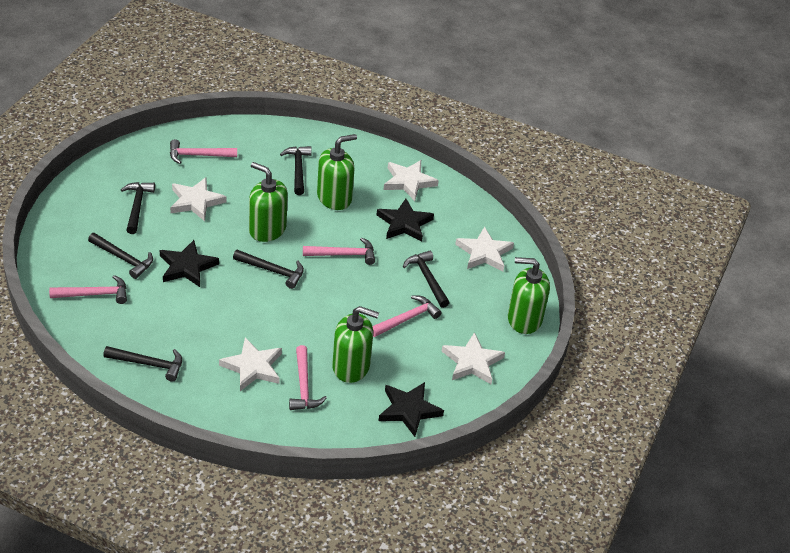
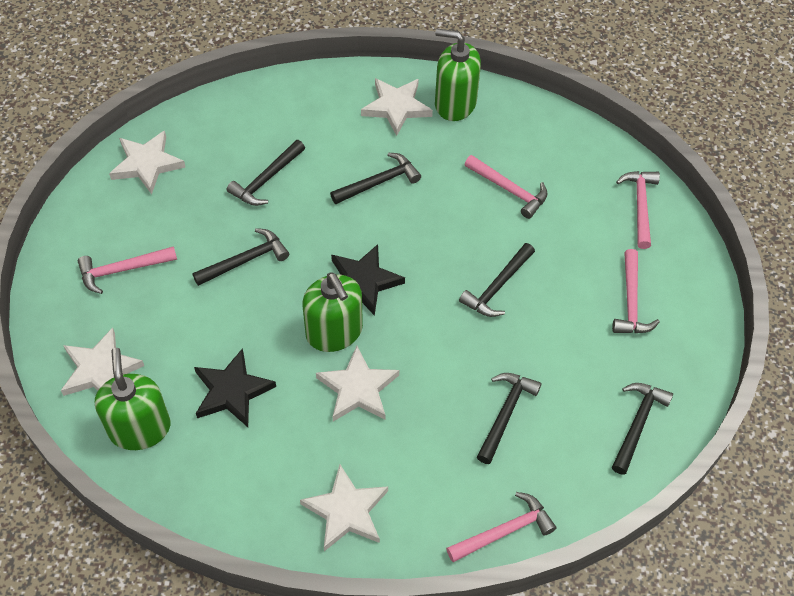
black star: [160,240,219,287] [377,199,434,242] [379,382,444,437] = 3 -> [194,348,276,427] [331,244,405,316] = 2
green soap dispenser: [249,162,288,242] [317,134,357,210] [332,306,379,383] [508,257,550,334] = 4 -> [95,348,171,450] [302,272,363,352] [435,29,481,121] = 3

